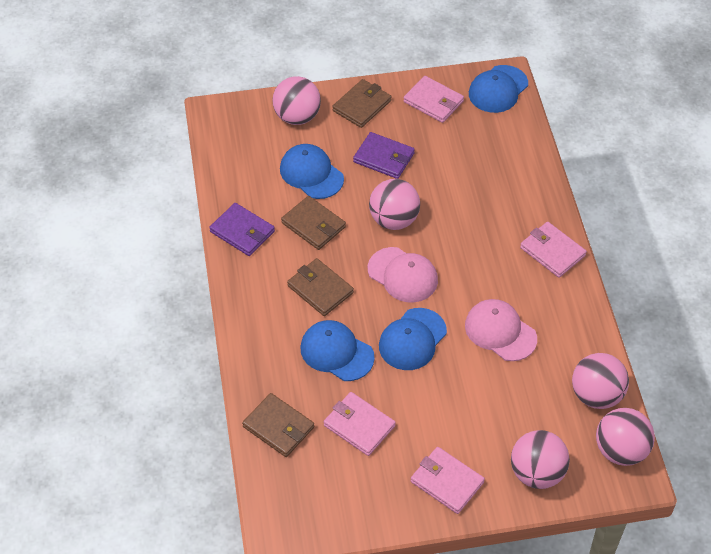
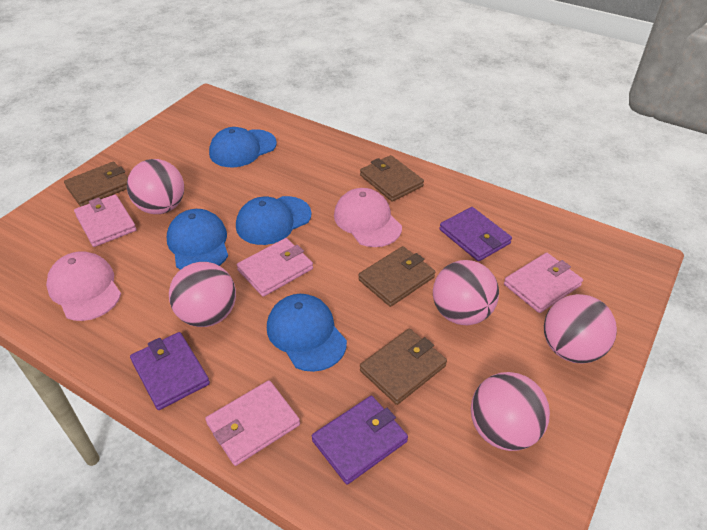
purple wallet: [209,203,275,256] [353,132,415,179] = 2 -> [130,332,210,410] [312,396,408,485] [439,207,512,262] = 3

